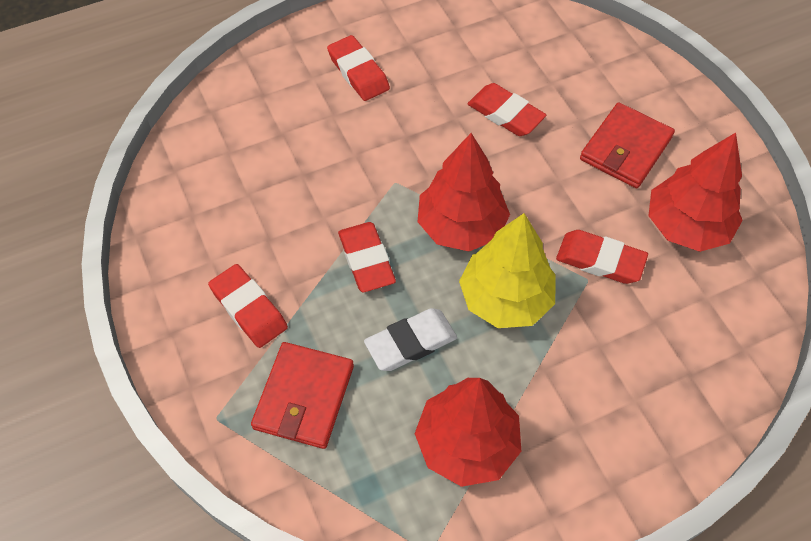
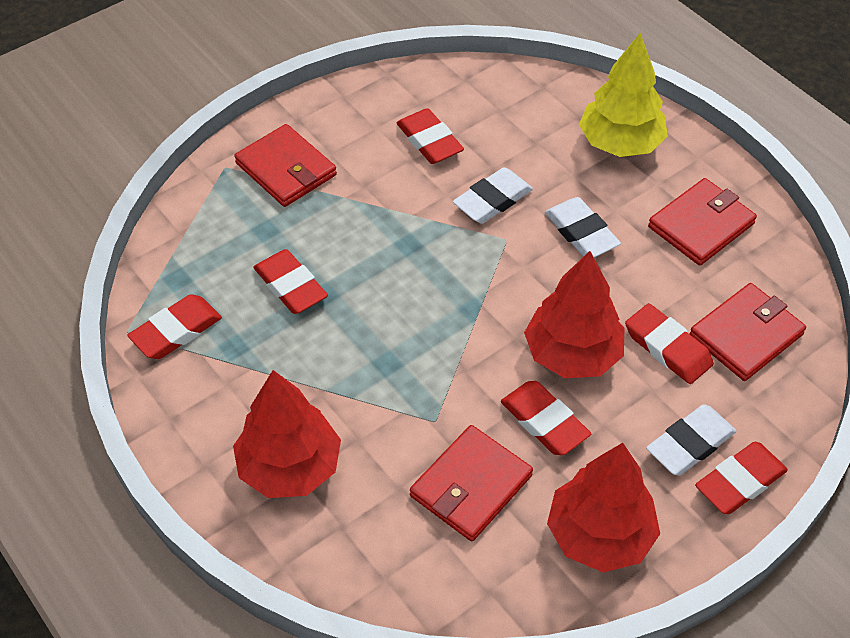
red eraser: [208,264,288,348] [327,35,390,101] [338,222,396,292] [467,83,546,136] [556,230,648,284] = 5 -> [127,294,222,359] [253,249,328,314] [397,108,464,164] [501,381,591,455] [625,303,714,384] [695,442,788,514] = 6
red wallet: [251,342,354,449] [580,102,675,188] = 2 -> [234,124,337,207] [410,425,533,542] [648,178,757,266] [689,283,806,381] = 4
white eraser: [364,308,457,371] = 1 -> [453,167,533,224] [545,197,621,258] [646,404,736,476] = 3

